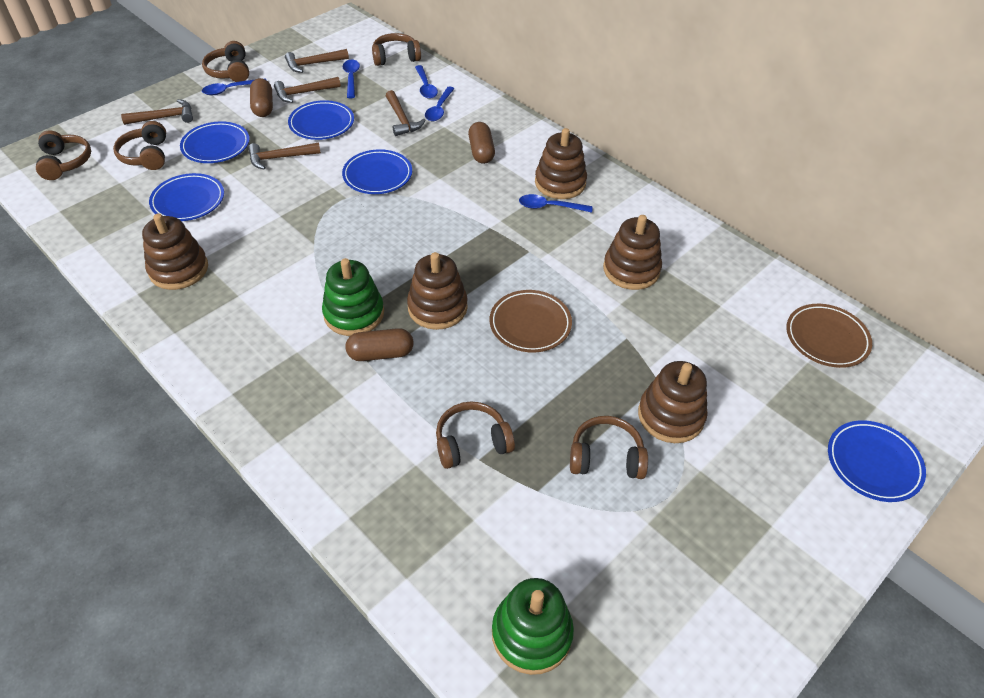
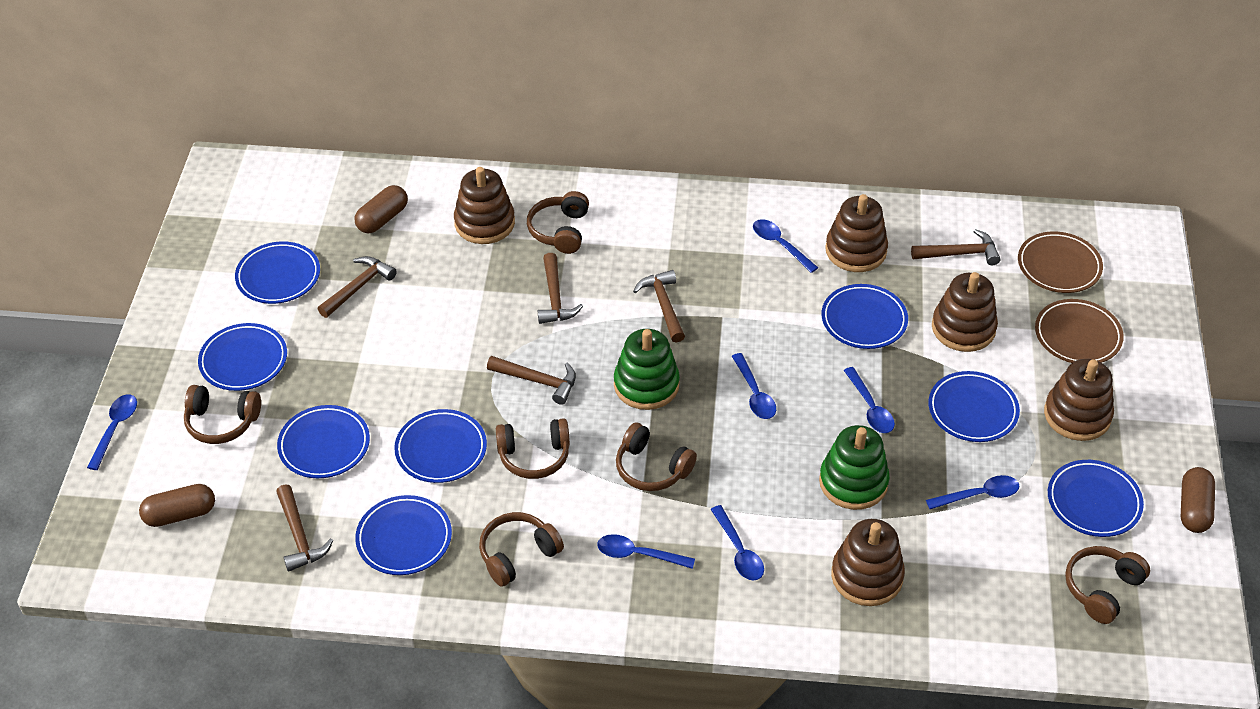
blue plate: [149,173,224,221] [180,121,250,163] [288,100,354,140] [342,149,412,194] [828,420,926,502] = 5 -> [198,323,287,391] [235,241,320,304] [277,405,370,478] [355,495,452,575] [394,409,487,483] [822,284,908,349] [928,371,1020,442] [1048,460,1144,537] = 8
blue spoon: [202,78,266,95] [342,59,360,98] [415,65,438,99] [425,87,454,121] [519,194,593,213] = 5 -> [87,394,137,470] [597,534,695,569] [711,505,764,581] [732,353,776,419] [753,219,818,273] [844,367,895,433] [926,475,1020,509] = 7
brown hammer: [121,99,193,125] [248,143,321,170] [274,77,341,103] [285,49,349,73] [386,90,425,136] = 5 -> [276,484,333,572] [318,256,397,318] [487,356,576,405] [538,253,583,324] [633,270,685,342] [911,229,1000,265] = 6

